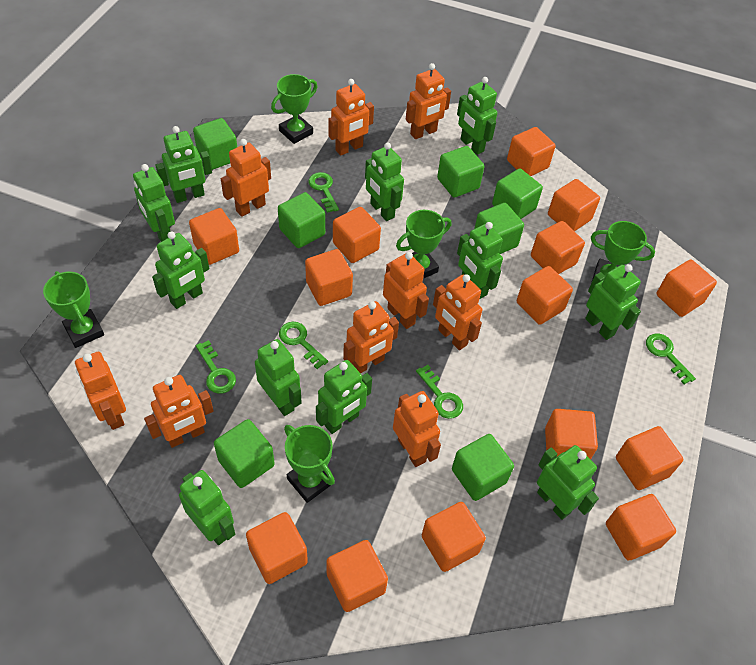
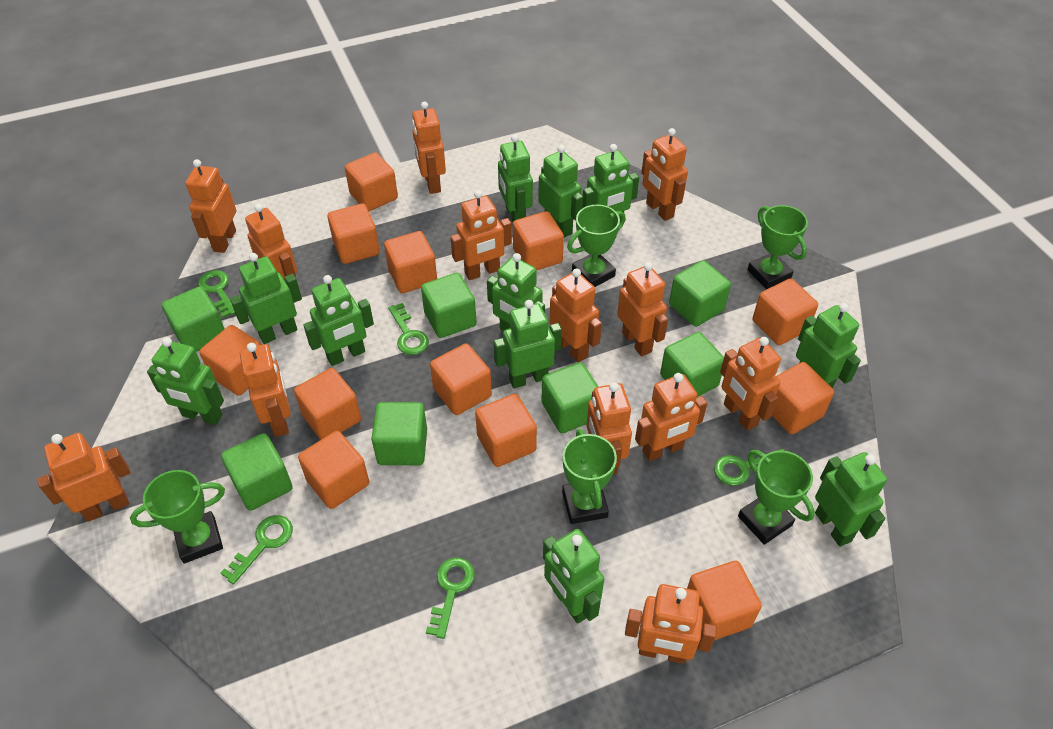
orange cube: [189,208,239,265] [246,512,308,584] [305,249,353,306] [326,540,388,612] [333,207,381,263] [422,502,486,572] [507,127,556,176] [517,266,573,325] [531,221,585,274] [545,409,598,459] [548,179,600,231] [606,494,676,561] [616,426,683,490] [657,259,717,317] = 14 -> [199,325,261,396] [294,368,361,440] [298,431,369,509] [327,204,380,264] [345,152,398,211] [384,231,437,293] [430,344,492,415] [475,394,537,467] [513,211,564,270] [687,561,762,640] [752,278,818,345] [772,362,834,434] = 12
orange robot: [75,352,126,430] [144,375,214,448] [221,139,271,217] [328,79,374,156] [343,301,399,373] [383,252,429,329] [393,391,441,467] [406,63,451,139] [433,274,482,350] = 9 -> [37,433,131,522] [185,159,236,253] [240,343,291,437] [245,204,297,282] [412,101,446,194] [450,190,512,280] [550,269,602,362] [587,382,632,474] [617,262,668,357] [625,584,717,664] [635,373,707,461] [641,128,688,221] [720,337,781,431] = 13

